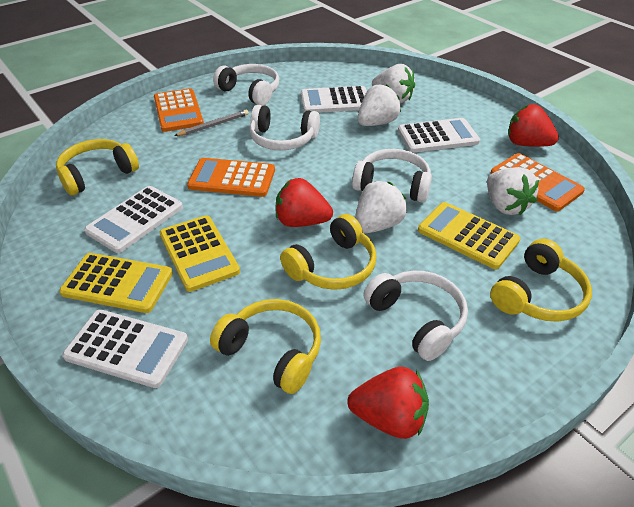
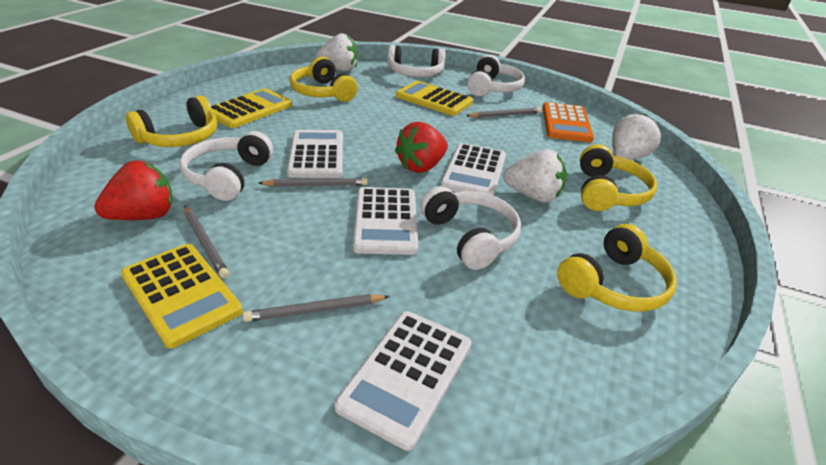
grey pencil: [174,109,249,136] = 1 -> [184,206,229,278] [243,294,390,322] [259,178,368,187] [466,107,541,118] = 4
orange calculator: [154,88,204,132] [187,158,275,197] [490,153,585,211] = 3 -> [542,102,594,142] = 1
red strawberry: [275,178,333,227] [347,367,429,439] [508,104,559,147] = 3 -> [94,161,173,220] [395,122,448,173] = 2
white strawberry: [355,181,407,234] [358,84,401,126] [372,64,415,103] [487,167,539,215] = 4 -> [316,33,358,72] [503,149,567,203] [612,114,661,160] = 3

